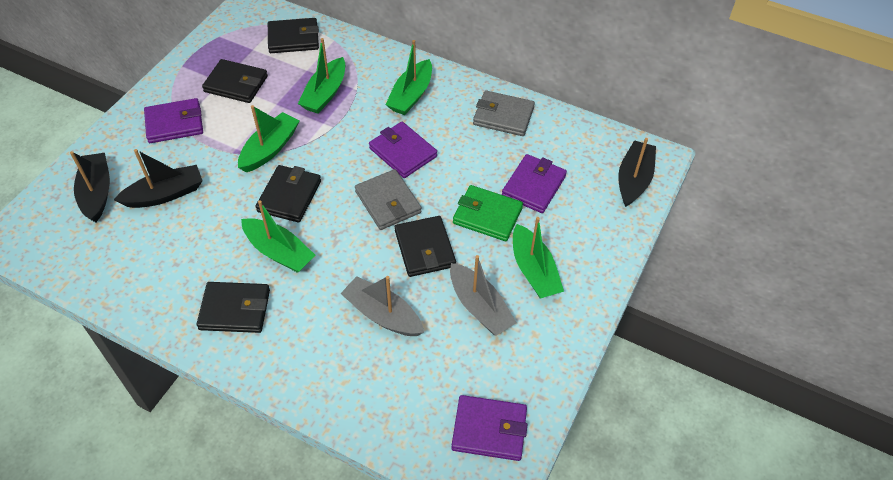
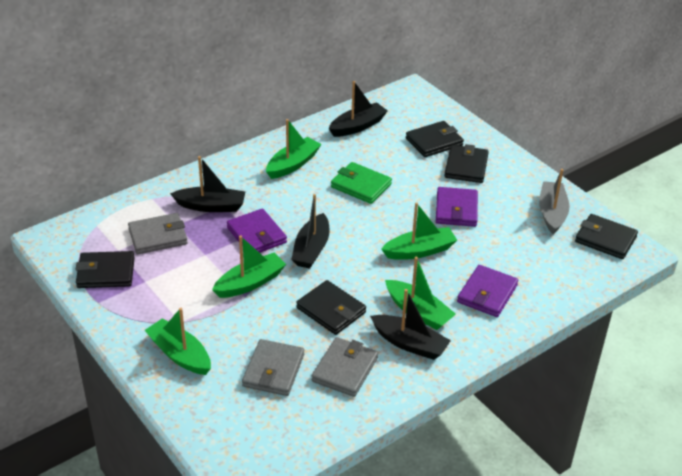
black boat: [70,151,110,222] [114,149,203,208] [618,138,656,207] = 3 -> [170,156,246,212] [291,194,330,268] [329,81,388,137] [370,289,451,360] = 4
grey boat: [340,276,424,336] [450,255,517,336] = 2 -> [539,169,570,234] = 1
grey wallet: [355,169,422,230] [473,90,535,136] = 2 -> [128,213,188,254] [242,339,304,396] [312,337,378,397] = 3
purple wallet: [144,98,203,143] [369,122,437,178] [451,395,528,461] [502,154,567,213] = 4 -> [227,208,287,253] [436,187,478,227] [457,265,518,317] = 3

